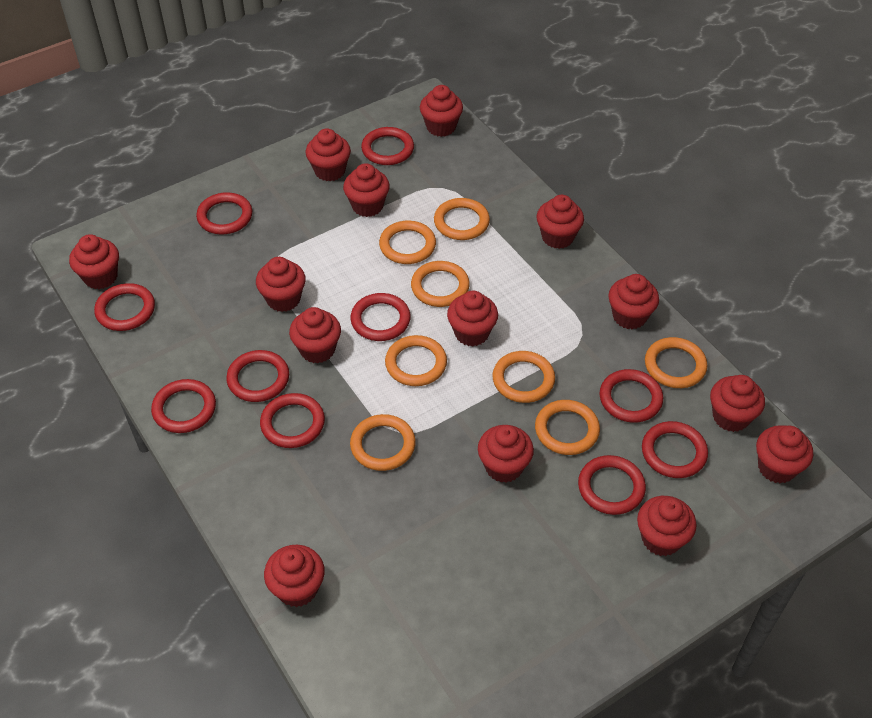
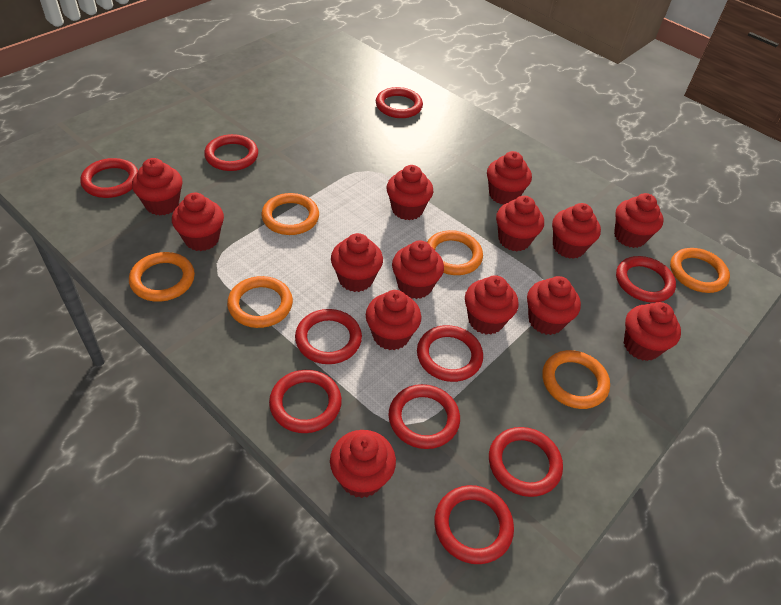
orange ring: [350,414,416,471] [379,221,436,264] [385,335,447,386] [411,261,470,307] [434,198,490,240] [493,351,555,403] [535,400,600,455] [645,337,707,388] = 8 -> [129,252,195,302] [227,276,293,328] [262,193,319,235] [427,230,483,275] [542,350,610,409] [670,248,730,293] = 6

